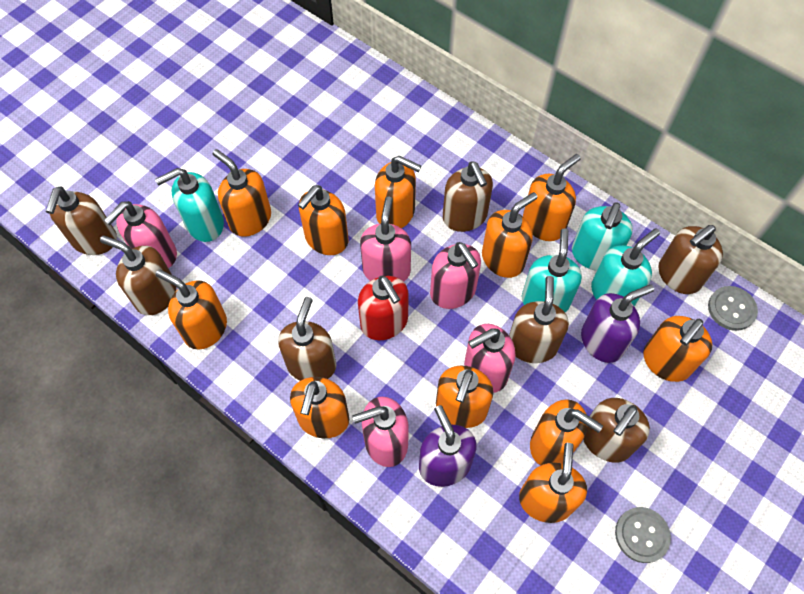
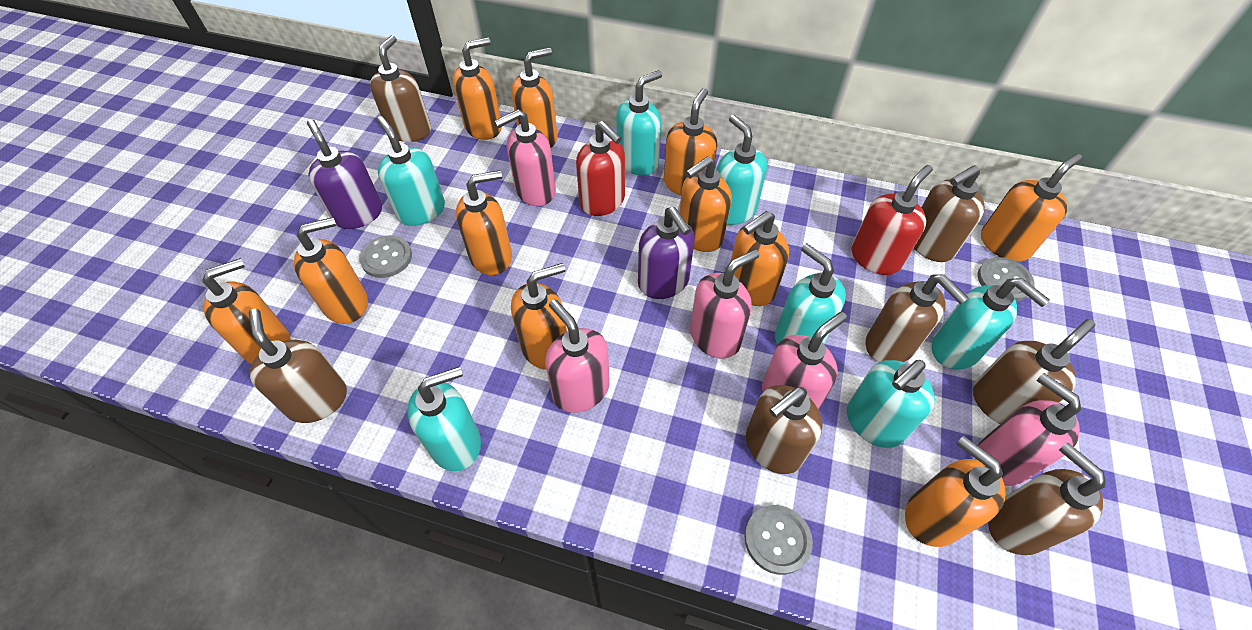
grey button: [615,507,671,563] [708,286,758,331] = 2 -> [359,235,412,278] [744,505,813,575] [977,257,1035,302] = 3
red soap dispenser: [358,275,409,340] = 1 -> [576,121,625,216] [852,165,933,275] = 2
turquoise soap dispenser: [155,168,224,242] [522,229,582,312] [572,202,633,271] [591,228,660,307] = 4 -> [377,116,445,226] [407,366,481,471] [616,70,662,176] [716,115,767,225] [775,243,846,345] [847,360,935,448] [932,278,1050,370] = 7

